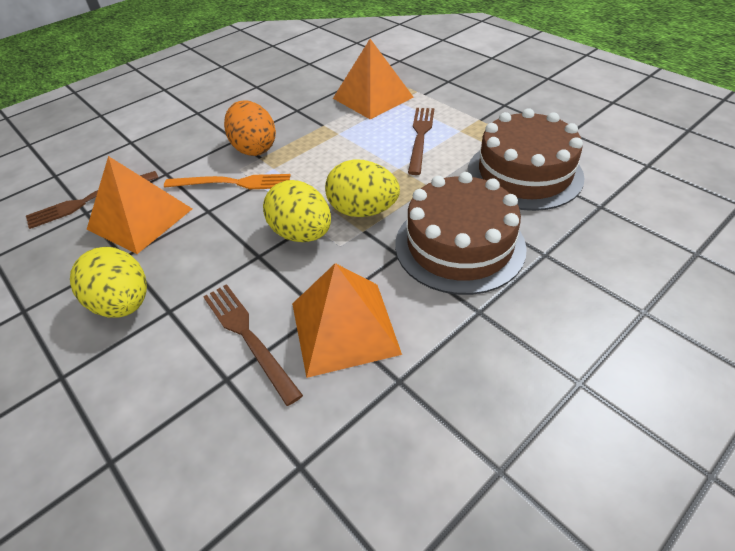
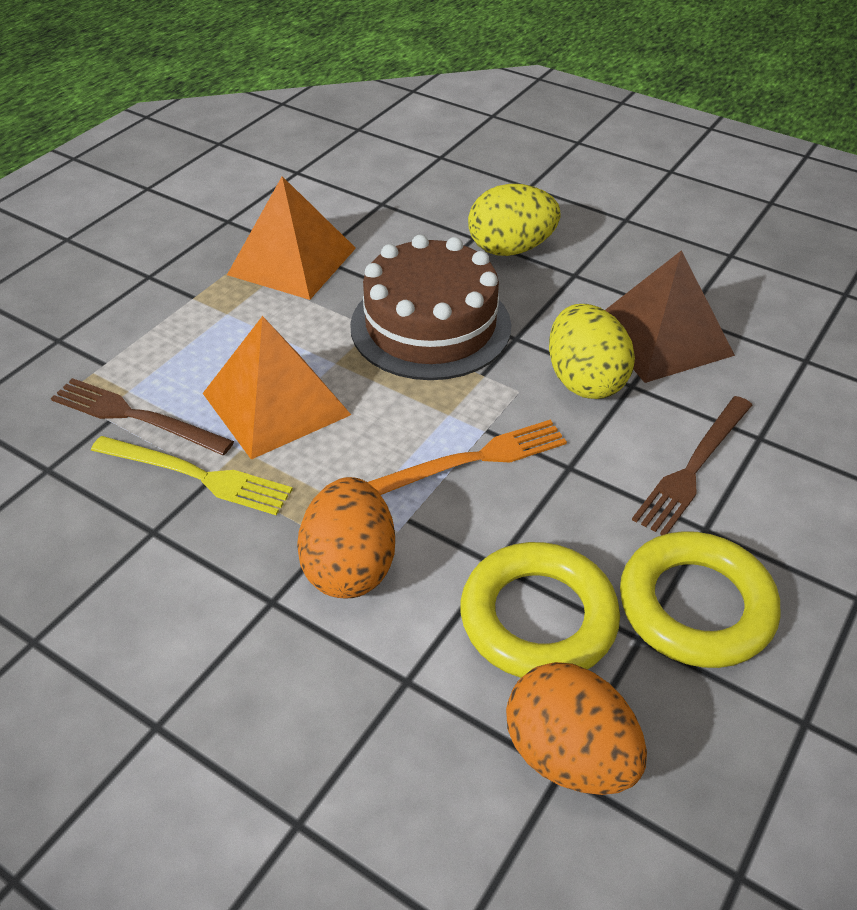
brown cake: [395,172,527,295] [468,108,585,211] = 2 -> [350,235,511,380] = 1
brown fork: [26,171,159,229] [203,284,303,406] [408,108,434,175] = 3 -> [51,378,234,455] [632,396,752,535] = 2
brown pyramid: none = 0 -> [605,250,735,383] = 1
orange egg: [224,100,276,156] = 1 -> [297,477,395,599] [506,662,647,795] = 2
orange pyramid: [87,156,192,254] [292,263,402,378] [333,39,414,120] = 3 -> [203,316,351,460] [227,176,356,300] = 2
yellow egg: [70,247,147,318] [263,180,331,242] [325,159,400,217] = 3 -> [468,184,561,256] [549,304,635,399] = 2
yellow fork: none = 0 -> [91,436,293,515] = 1
yellow ring: none = 0 -> [460,542,620,678] [620,531,781,668] = 2

